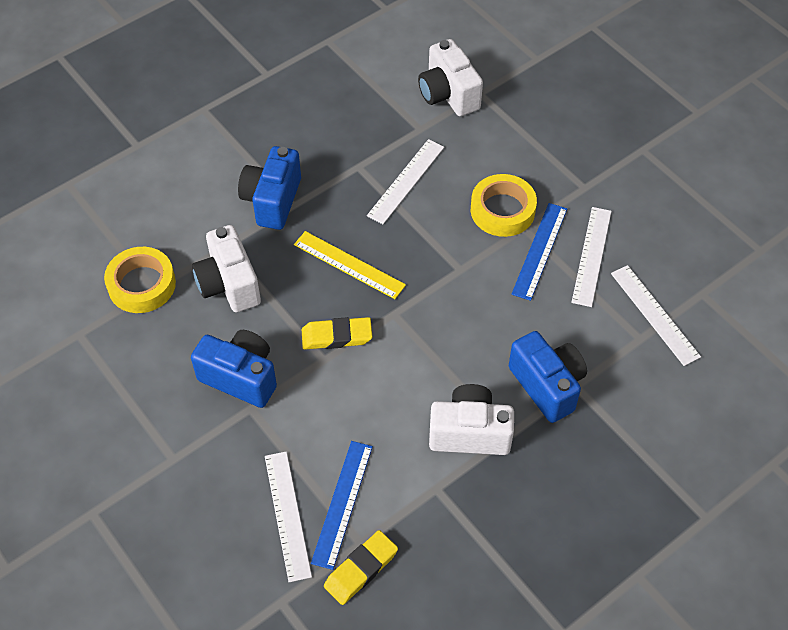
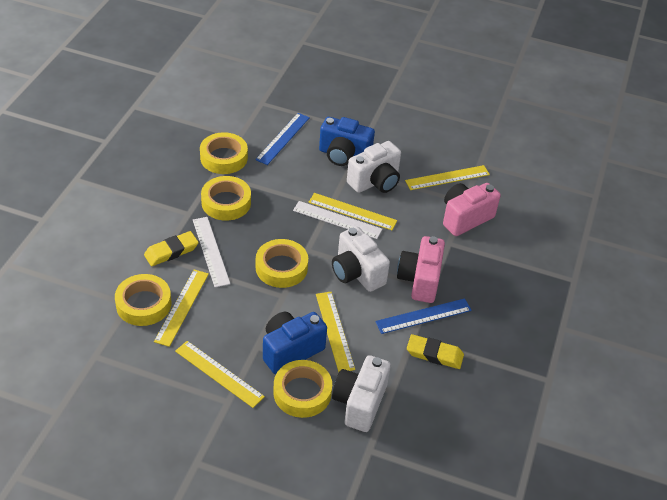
blue camera: [191,330,277,408] [238,146,301,230] [509,331,587,423] = 3 -> [263,312,327,374] [319,117,375,166] = 2
pink camera: none = 0 -> [397,236,445,303] [443,183,501,236] = 2
white ruler: [265,452,312,582] [367,139,444,224] [571,207,612,307] [611,265,701,366] = 4 -> [193,217,230,287] [293,201,382,239] = 2
yellow ruler: [294,231,406,299] = 1 -> [154,269,209,347] [175,341,265,408] [309,193,397,230] [316,292,355,372] [405,165,490,190] = 5
yellow tape: [104,247,176,313] [471,174,537,237] = 2 -> [115,274,171,326] [200,132,248,174] [201,176,251,221] [256,239,308,288] [273,360,332,418] = 5

